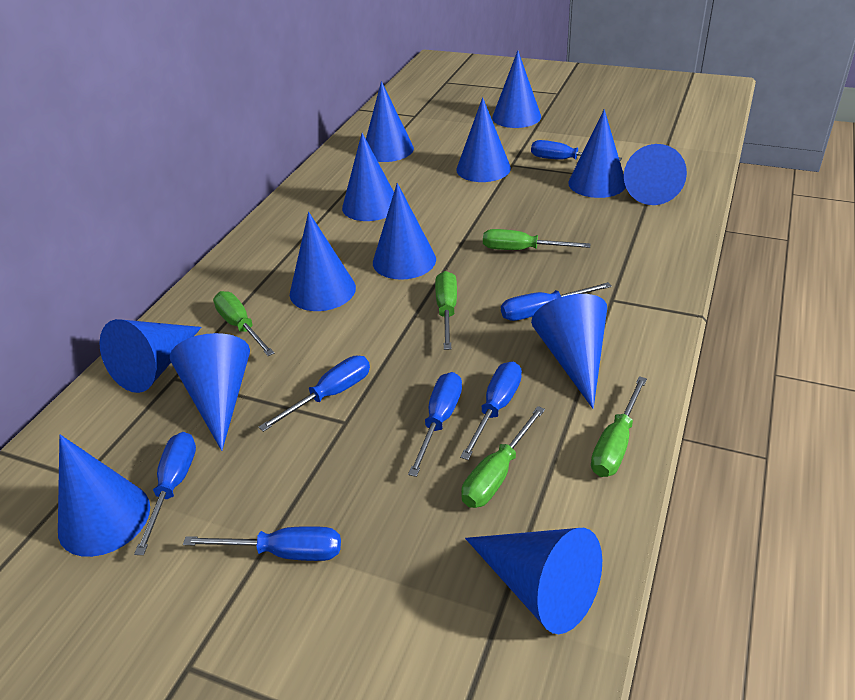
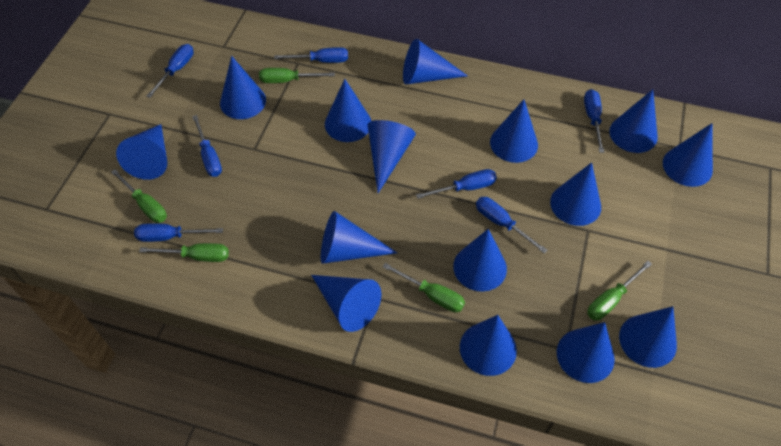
blue cone: [58,435,150,557] [99,319,202,393] [170,333,250,451] [290,212,356,311] [342,133,394,221] [366,81,414,162] [373,183,436,280] [456,97,511,182] [465,528,602,634] [492,50,541,128] [531,294,607,409] [568,109,626,198] [624,144,687,205] = 13 -> [116,124,167,180] [220,56,266,119] [311,275,381,332] [321,211,397,264] [325,79,371,142] [368,120,416,193] [403,39,468,85] [453,229,507,292] [460,315,517,376] [490,99,538,163] [550,162,601,226] [557,322,615,383] [609,89,658,153] [619,306,677,368] [663,123,713,187] = 15

